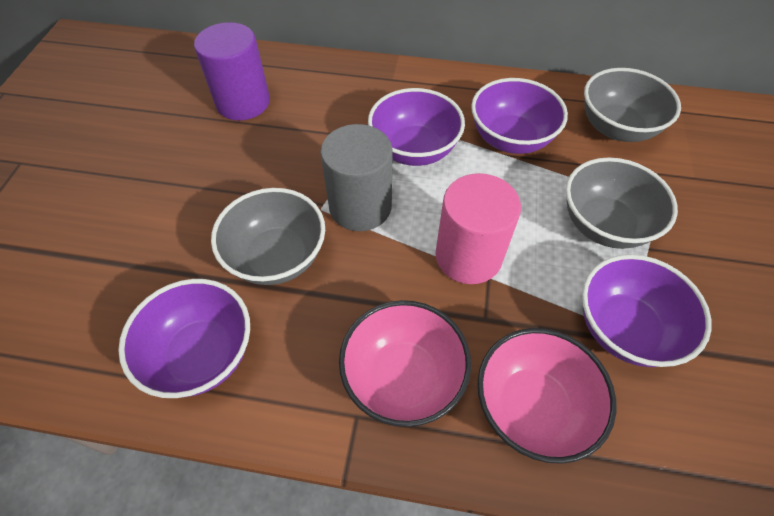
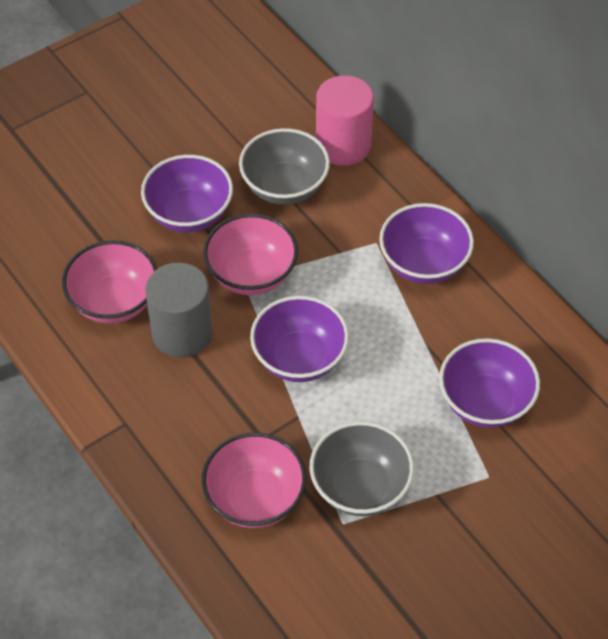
grey bowl: [211,188,325,285] [566,157,678,249] [584,68,681,142] = 3 -> [239,128,330,205] [310,421,414,516] = 2
pink bowl: [339,300,471,427] [477,328,616,464] = 2 -> [62,240,157,324] [202,433,307,528] [203,214,298,295] = 3
purple cylinder: [194,22,270,120] = 1 -> none = 0

